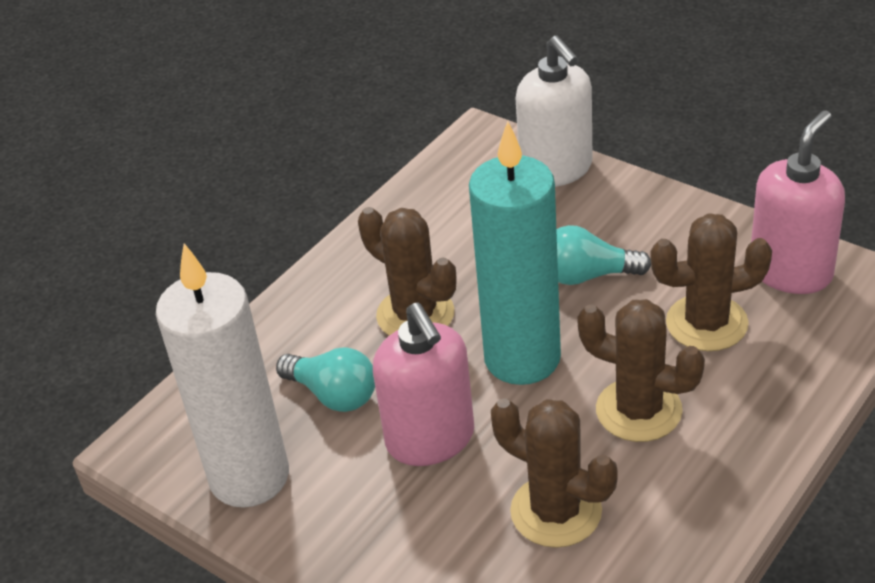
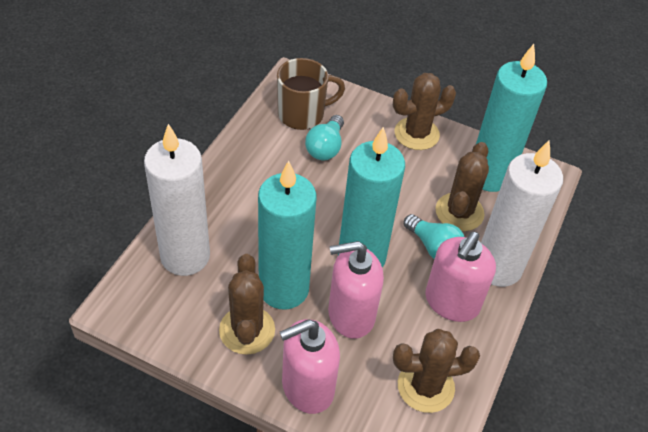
brown mug: none = 0 -> [277,58,345,130] = 1
pink soap dispenser: [373,303,474,466] [751,110,845,294] = 2 -> [280,319,340,414] [328,241,384,339] [425,232,496,322] = 3
turquoise candle: [469,121,561,385] = 1 -> [258,160,316,310] [338,127,405,267] [476,44,547,192] = 3
white candle: [156,243,289,508] = 1 -> [144,124,210,276] [481,141,563,287] = 2
white soap dispenser: [516,36,593,187] = 1 -> none = 0

